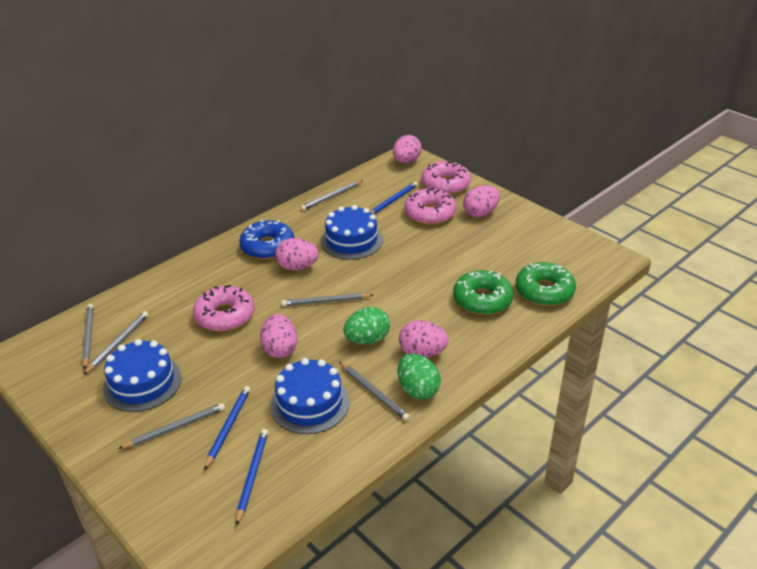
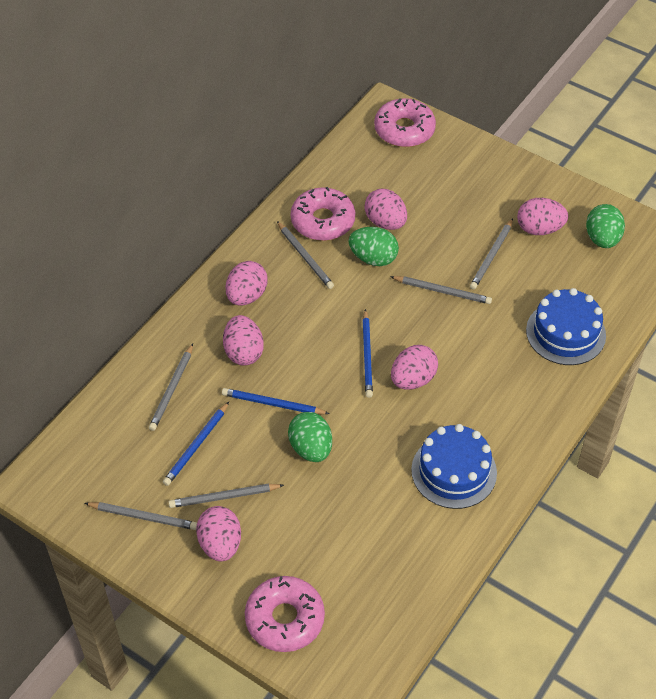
blue cake: [103,339,182,412] [270,358,350,434] [321,205,383,260] = 3 -> [411,424,497,509] [526,288,606,365] = 2
blue donut: [239,220,294,259] = 1 -> none = 0
green donut: [453,270,513,315] [516,262,576,306] = 2 -> none = 0
green egg: [343,307,390,344] [398,354,441,400] = 2 -> [288,412,332,462] [349,227,399,266] [586,204,625,248] = 3
pink egg: [260,314,298,358] [275,238,319,271] [393,135,422,164] [399,320,448,357] [463,185,500,217] = 5 -> [196,506,241,561] [223,315,264,366] [226,261,268,306] [364,189,407,230] [391,345,438,390] [517,198,568,235] = 6

